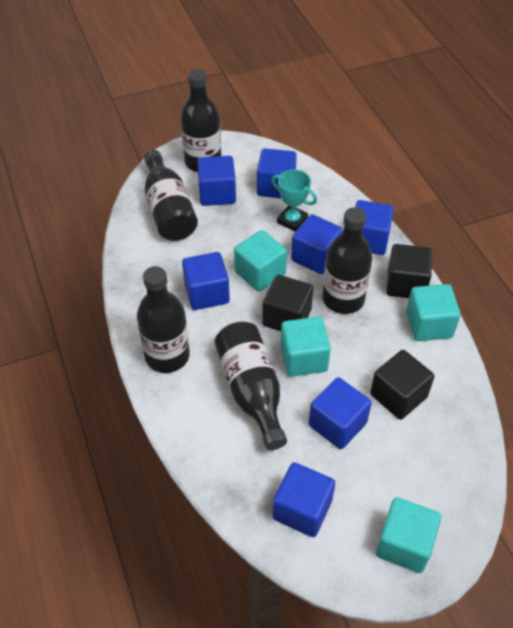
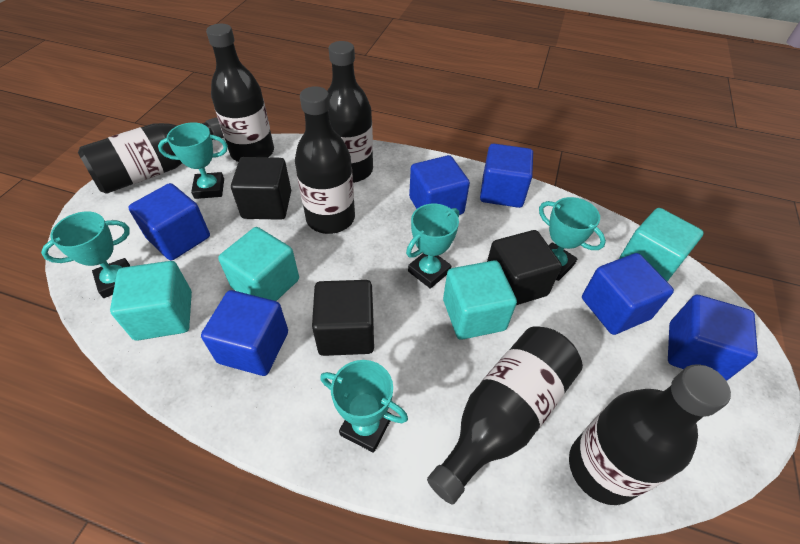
black bottle: [137,266,190,373] [144,150,198,241] [181,69,221,172] [214,322,287,450] [322,207,372,314] = 5 -> [78,118,224,194] [206,24,274,162] [295,86,355,234] [327,41,373,183] [427,326,583,505] [569,364,731,505] = 6
blue cube: [182,252,230,310] [197,156,236,206] [257,148,297,198] [273,462,335,537] [291,214,343,274] [309,377,372,449] [355,200,394,255] = 7 -> [128,183,210,260] [201,290,288,376] [409,155,470,215] [480,144,533,208] [582,253,674,335] [668,295,758,381] = 6
turquoise trophy: [271,170,317,232] = 1 -> [41,211,130,298] [158,122,228,199] [320,360,408,453] [406,204,459,289] [539,197,606,281] = 5

